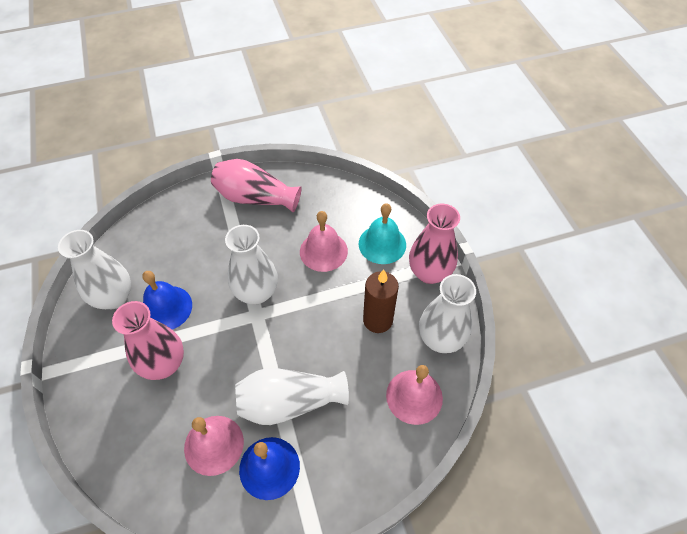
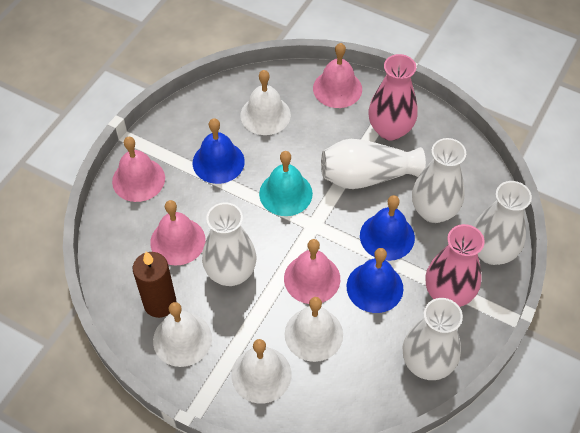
blue bell: [142,271,192,330] [239,437,300,500] = 2 -> [193,118,245,184] [347,248,403,313] [360,195,415,261] = 3
pink bell: [184,416,244,476] [300,211,348,272] [386,365,443,425] = 3 -> [112,137,165,202] [150,200,206,265] [284,239,340,304] [313,43,362,108] = 4
pink vase: [112,301,184,380] [211,159,302,212] [409,204,460,284] = 3 -> [368,54,418,141] [425,224,485,307] = 2
white bell: none = 0 -> [153,302,212,367] [231,339,292,403] [240,70,291,135] [285,297,343,362] = 4
white vase: [58,230,131,309] [225,225,278,305] [235,368,349,425] [419,274,476,353] = 4 -> [202,203,257,286] [321,139,426,189] [403,298,463,380] [412,138,466,223] [473,181,532,265] = 5

